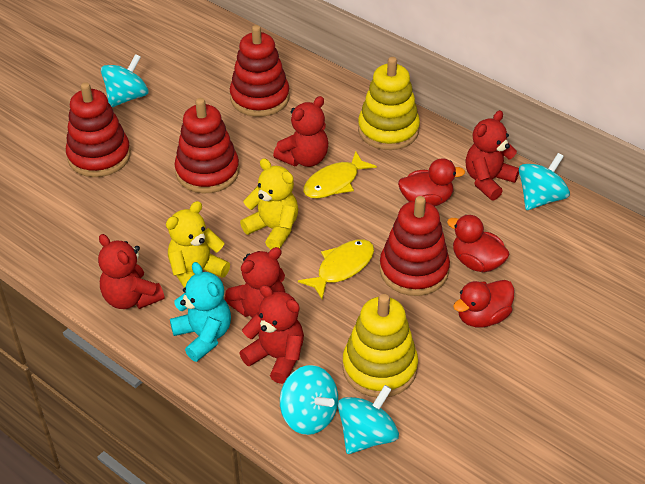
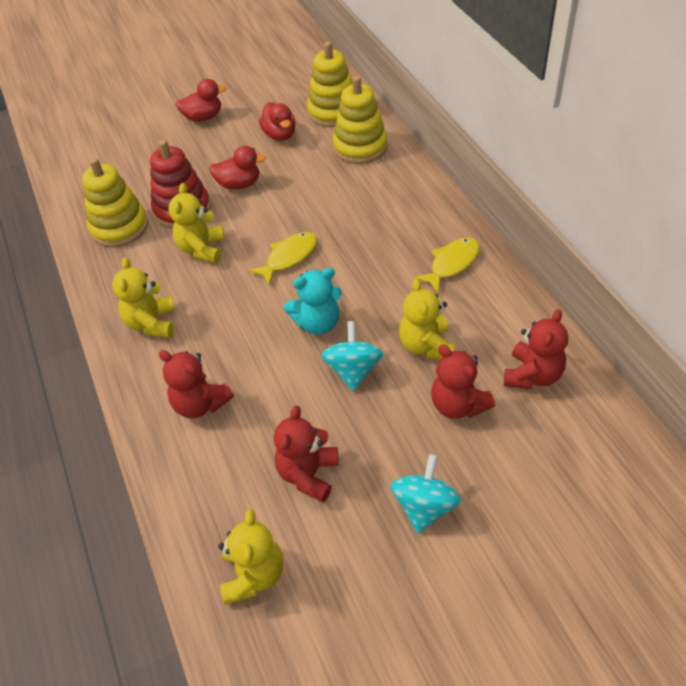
red stacking toy: [66,82,131,177] [174,98,239,194] [230,25,290,117] [380,196,450,296] = 4 -> [150,139,211,229] = 1
red teddy bear: [98,234,165,309] [225,247,285,318] [240,285,304,384] [273,96,328,167] [465,110,519,201] = 5 -> [159,350,234,418] [274,406,339,502] [431,345,495,419] [504,309,568,389] = 4
turquoise spinning top: [101,54,148,107] [280,365,338,435] [338,385,399,454] [519,153,570,210] = 4 -> [321,321,383,391] [391,454,461,534] = 2
yellow stacking toy: [342,294,418,397] [358,57,420,150] = 2 -> [82,158,148,247] [307,42,352,127] [333,76,387,164] = 3
yellow teddy bear: [166,201,230,288] [240,158,298,249] = 2 -> [112,257,175,338] [169,183,225,263] [218,509,283,605] [399,278,454,359] = 4

